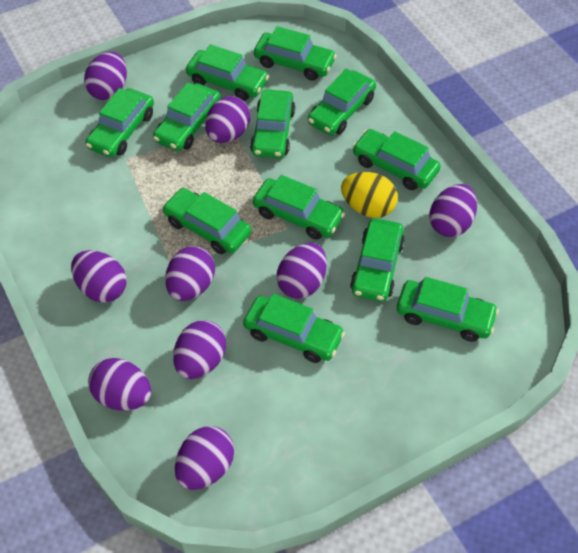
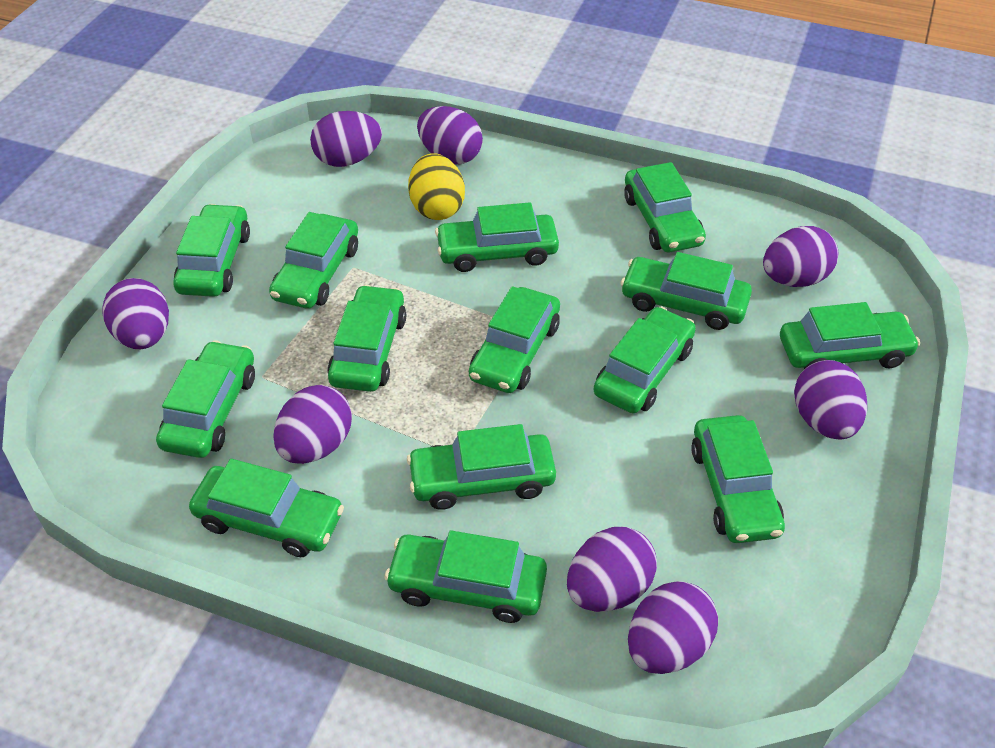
green car: [86,88,154,157] [153,82,221,151] [162,188,251,254] [186,44,269,101] [243,294,345,363] [250,89,295,158] [253,175,345,240] [254,26,337,80] [308,69,376,135] [350,218,405,302] [352,129,441,190] [397,277,499,342] = 12 -> [156,341,255,458] [173,204,250,297] [189,459,344,557] [269,212,358,309] [327,285,406,392] [385,530,547,623] [407,424,556,510] [435,203,559,272] [469,286,560,393] [594,307,696,413] [621,252,752,330] [624,162,706,252] [691,415,785,543] [780,302,920,369] = 14
purple egg: [71,250,127,303] [84,52,127,100] [88,358,151,410] [165,246,215,301] [173,320,226,379] [175,426,234,490] [205,96,250,143] [277,243,327,299] [429,184,477,237] = 9 -> [102,278,169,349] [273,385,352,464] [310,111,382,167] [417,106,483,164] [567,527,657,612] [628,581,718,674] [763,226,838,287] [794,360,867,439] = 8

